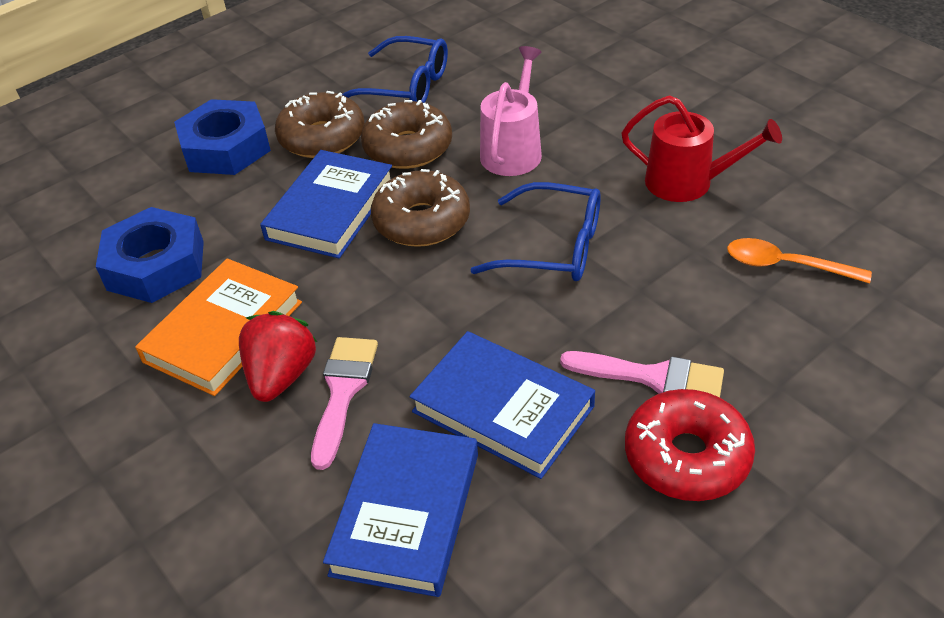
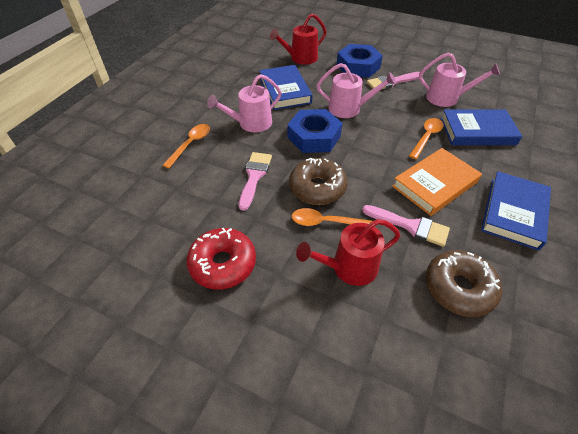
blue glasses: [342,36,448,103] [470,182,601,281] = 2 -> none = 0
brown donut: [275,91,365,158] [361,100,452,169] [371,169,470,247] = 3 -> [289,158,348,205] [426,250,502,317] = 2
orange spoon: [727,238,872,283] = 1 -> [162,124,210,168] [292,208,372,226] [409,118,443,159] = 3
pink brush: [311,337,378,470] [560,351,724,397] = 2 -> [239,152,272,211] [362,205,450,247] [367,72,423,89] = 3
pink watering can: [480,46,542,176] = 1 -> [207,74,282,132] [317,63,396,118] [419,52,500,107] = 3
red strawberry: [239,311,317,402] = 1 -> none = 0
red watering can: [621,95,782,202] = 1 -> [270,14,327,65] [296,219,400,286] = 2

